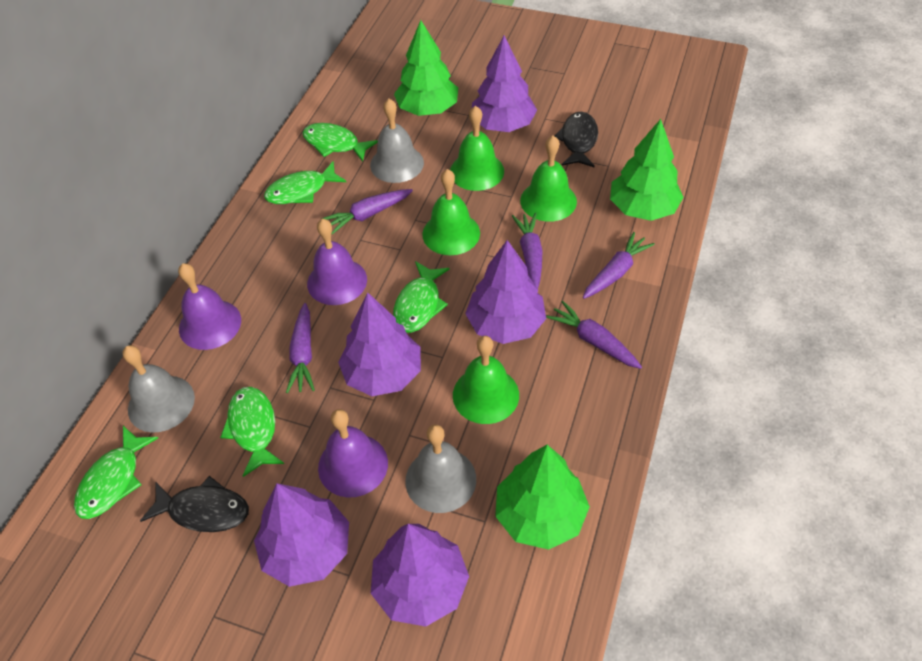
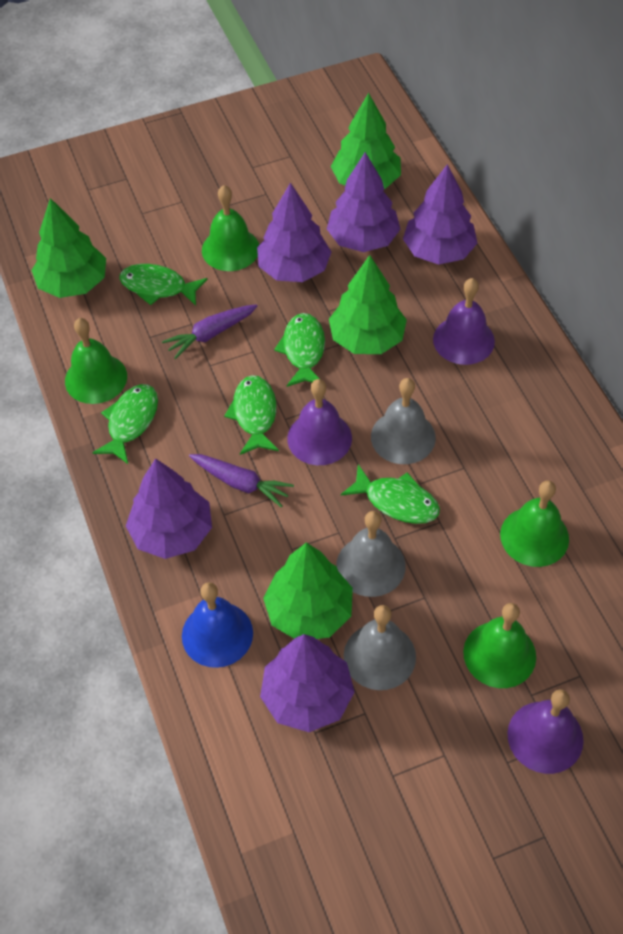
black fish: [140,476,249,532] [555,112,598,168] = 2 -> none = 0
blue bell: none = 0 -> [182,582,253,668] = 1
green tree: [394,20,458,116] [495,445,590,550] [610,119,684,221] = 3 -> [31,198,106,298] [263,542,353,639] [329,255,407,354] [331,93,401,189] = 4
purple carrot: [286,303,315,393] [321,189,413,234] [512,213,542,289] [546,301,642,369] [583,232,655,299] = 5 -> [162,304,258,359] [189,454,294,508] = 2

